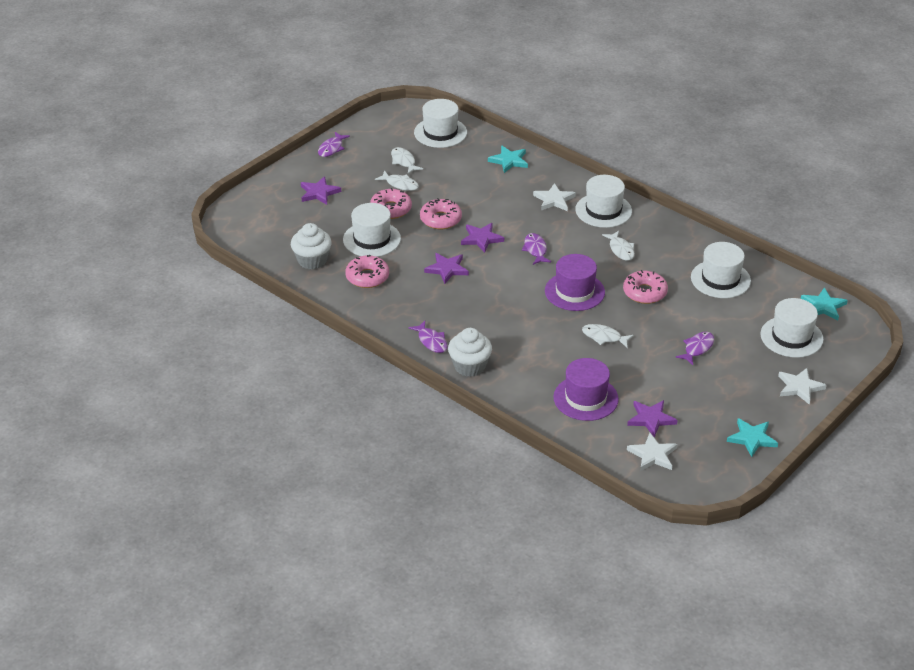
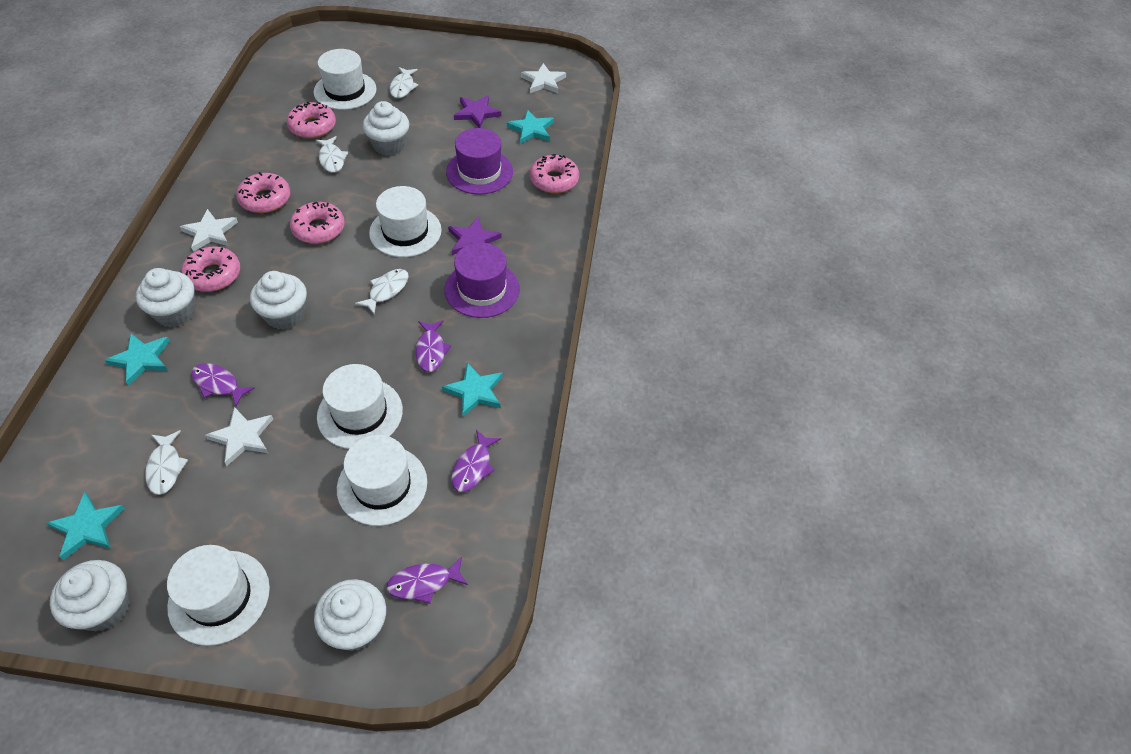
pink donut: [345,254,389,288] [370,188,412,219] [420,198,462,229] [623,270,668,304] = 4 -> [181,247,240,292] [236,172,290,213] [286,102,336,139] [290,202,345,244] [530,154,579,193] = 5
purple star: [301,176,341,205] [424,253,469,284] [461,223,504,253] [627,400,677,438] = 4 -> [448,217,502,255] [454,95,501,128] = 2
turquoise star: [488,146,528,173] [727,418,778,457] [801,287,848,320] = 3 -> [47,492,125,560] [105,334,170,386] [442,363,503,417] [507,110,554,144] = 4
white cupcake: [291,223,332,269] [448,328,492,377] = 2 -> [50,560,130,631] [136,268,195,327] [250,271,307,330] [314,579,386,651] [363,101,409,156] = 5

